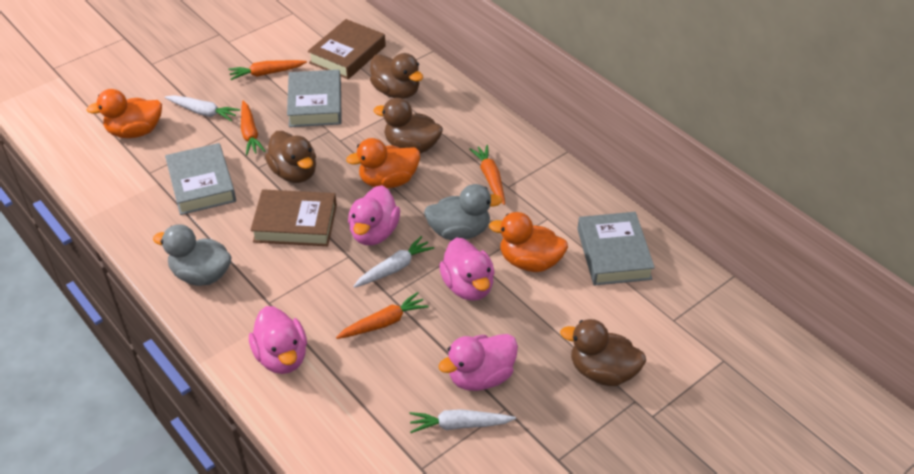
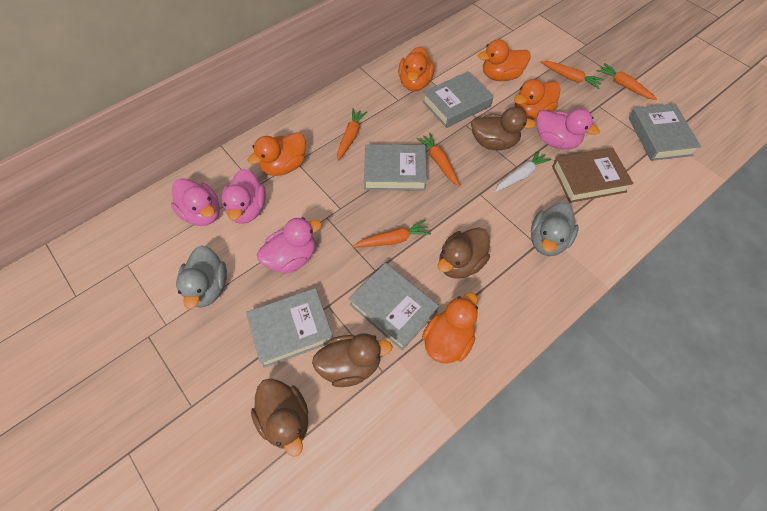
brown book: [250,189,337,246] [308,19,386,79] = 2 -> [552,148,634,203] = 1
grey book: [165,143,236,215] [287,70,342,127] [577,212,655,286] = 3 -> [246,288,333,368] [349,263,439,350] [364,144,427,191] [422,71,494,128] [628,104,701,161] = 5
orange carrot: [228,60,307,80] [241,101,265,155] [336,292,428,339] [469,145,505,205] = 4 -> [337,108,367,161] [353,220,431,247] [417,133,460,186] [541,61,604,89] [597,63,657,100] = 5
orange duck: [86,89,162,138] [346,138,420,189] [489,212,568,272] = 3 -> [248,132,306,176] [398,46,435,91] [422,293,478,363] [478,39,530,81] [514,79,560,120] = 5
white carrot: [165,95,240,121] [353,236,434,288] [409,409,516,433] = 3 -> [495,150,552,192] = 1

